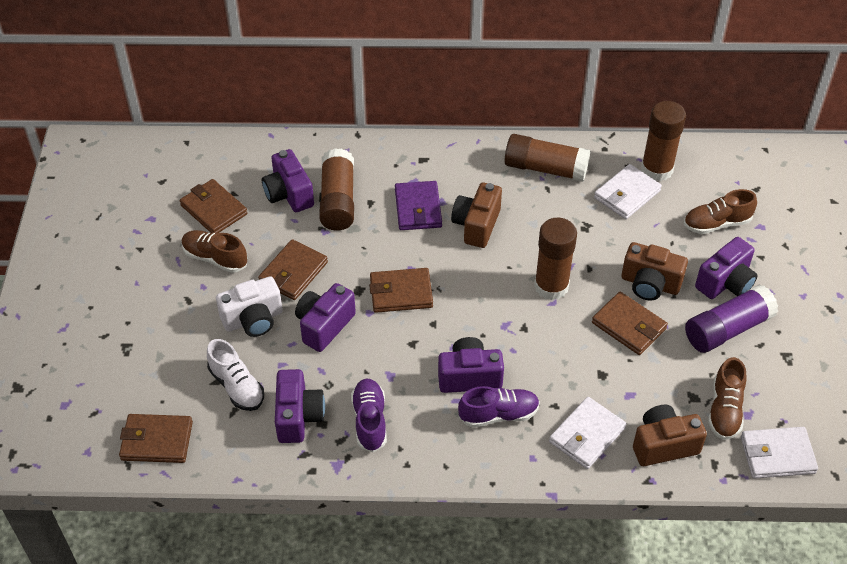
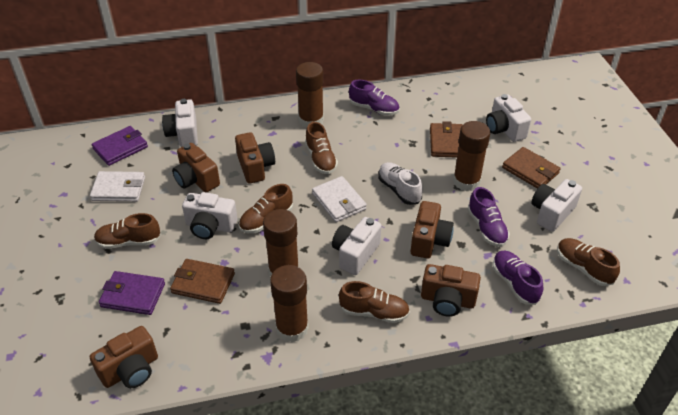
brown camera: [451,183,502,248] [621,242,688,301] [633,405,707,466] = 3 -> [90,326,158,388] [172,143,220,192] [235,132,275,184] [411,201,454,259] [421,264,481,317] = 5
brown shoe: [182,230,247,273] [684,189,757,234] [708,357,747,440] = 3 -> [94,213,161,249] [239,184,293,233] [305,122,338,174] [339,281,410,323] [557,238,620,286] = 5
brown wallet: [119,414,193,463] [180,179,247,233] [258,239,328,300] [369,268,433,313] [592,291,668,355] = 5 -> [170,259,235,304] [430,121,463,158] [502,147,561,189] = 3
purple camera: [262,149,314,212] [275,369,325,443] [295,283,356,352] [438,337,504,393] [695,237,758,299] = 5 -> none = 0
purple glue stick: [685,284,778,353] = 1 -> none = 0
purple shoe: [351,378,387,452] [458,386,540,428] = 2 -> [349,80,399,115] [467,187,510,247] [492,251,543,305] = 3
purple wallet: [395,181,442,230] = 1 -> [92,126,148,166] [99,271,165,315] = 2
white camera: [216,276,283,337] = 1 -> [162,99,198,147] [182,192,237,239] [332,217,381,275] [486,94,531,142] [531,179,582,232] = 5
white wallet: [549,397,626,469] [594,164,662,219] [741,427,818,479] = 3 -> [90,171,145,202] [312,176,367,222] = 2

